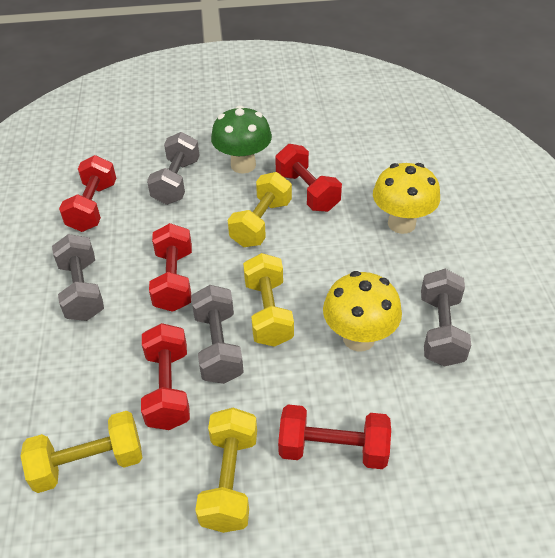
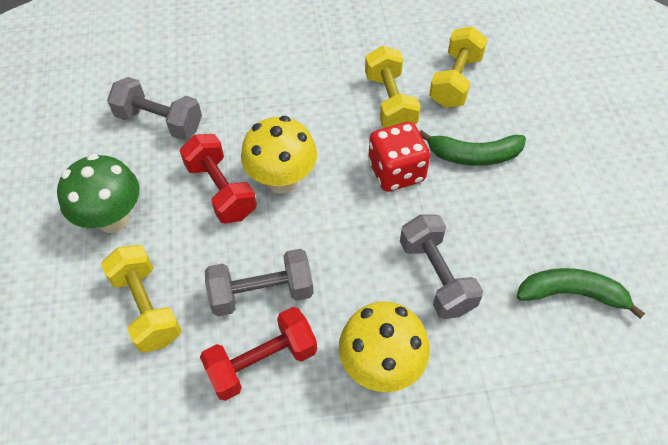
green banana: none = 0 -> [420,130,526,166] [516,268,645,319] = 2
grey dumbbell: [52,234,104,321] [147,132,200,205] [191,285,244,384] [421,269,471,367] = 4 -> [107,77,202,140] [205,249,314,316] [400,214,483,319] = 3
red dice: none = 0 -> [368,122,430,192] = 1
red dumbbell: [59,155,116,232] [141,323,190,430] [149,223,192,312] [275,144,342,212] [278,405,391,469] = 5 -> [179,134,257,223] [200,307,317,401] = 2
yellow dumbbell: [21,411,142,493] [195,408,257,533] [228,172,292,247] [243,253,294,347] = 4 -> [101,245,182,353] [365,46,421,128] [429,26,488,108] = 3

